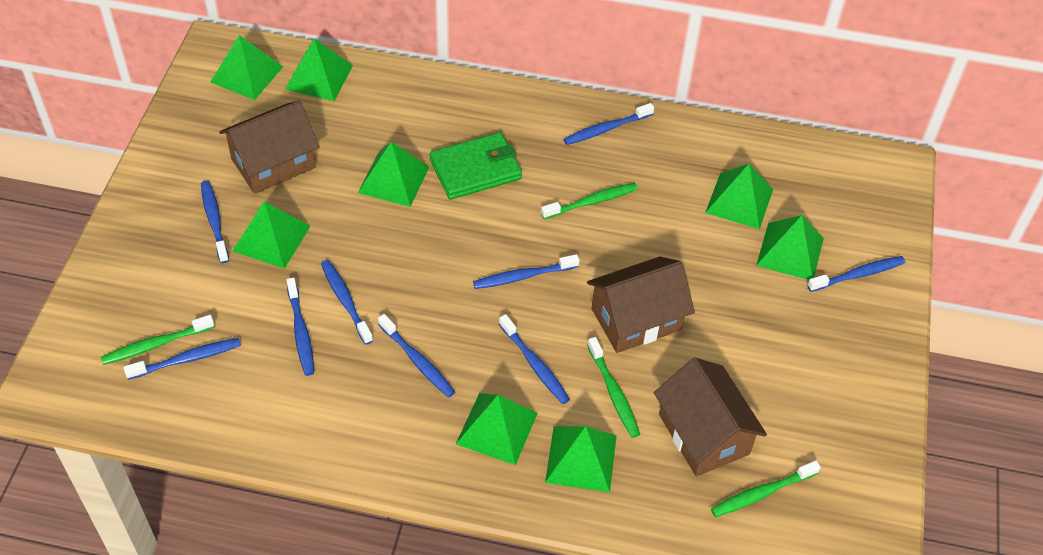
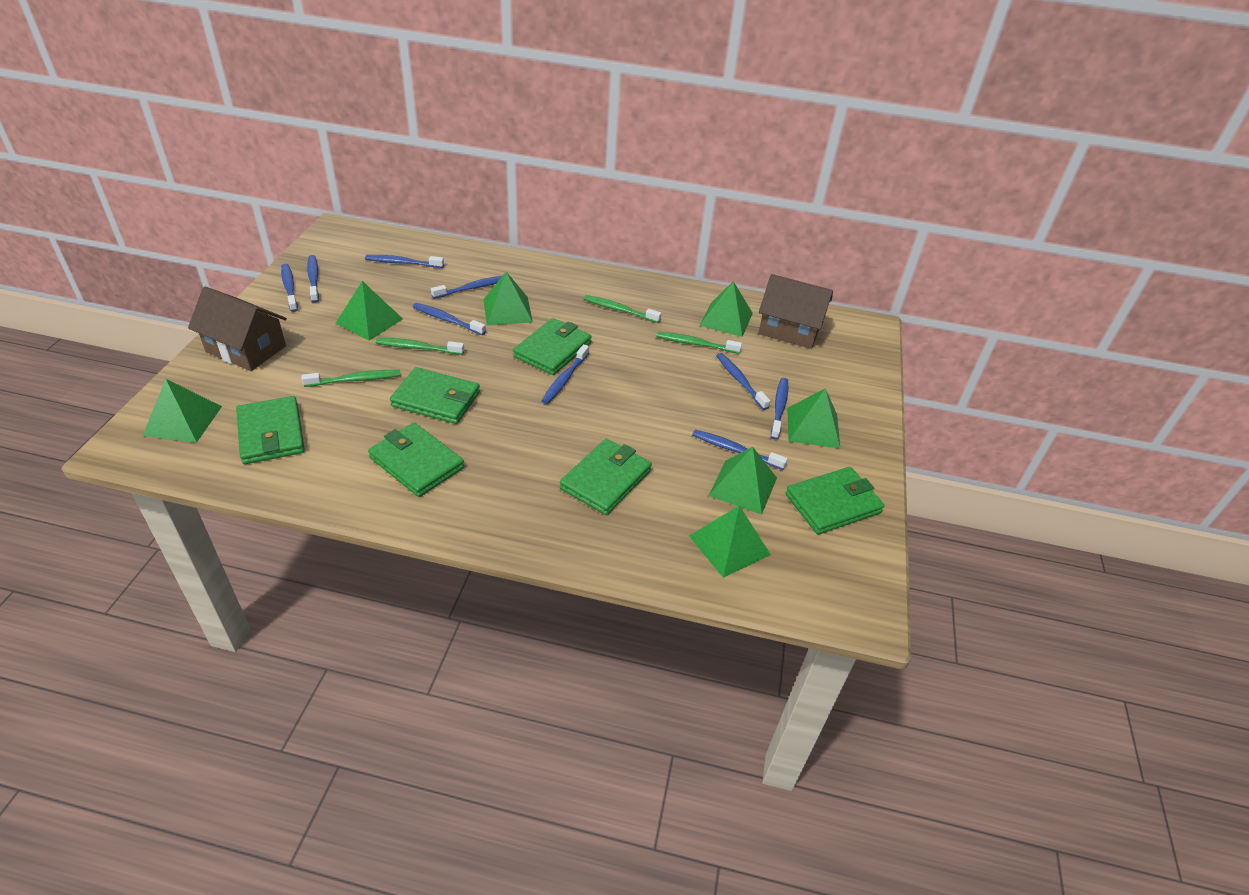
brown house: [219,101,319,194] [587,257,695,353] [654,358,767,476] = 3 -> [188,287,287,371] [758,274,833,349] = 2
green pyramid: [210,35,283,100] [233,201,310,269] [285,38,353,101] [358,142,429,207] [456,393,538,465] [545,426,617,492] [705,164,773,229] [756,215,824,280] = 8 -> [143,378,222,443] [336,281,403,341] [483,272,533,325] [689,506,771,578] [699,281,753,337] [708,447,777,515] [787,388,840,448] = 7
green wallet: [430,132,522,200] = 1 -> [236,396,305,464] [368,423,464,497] [390,367,480,424] [513,318,592,375] [560,439,652,515] [786,467,884,534] = 6

